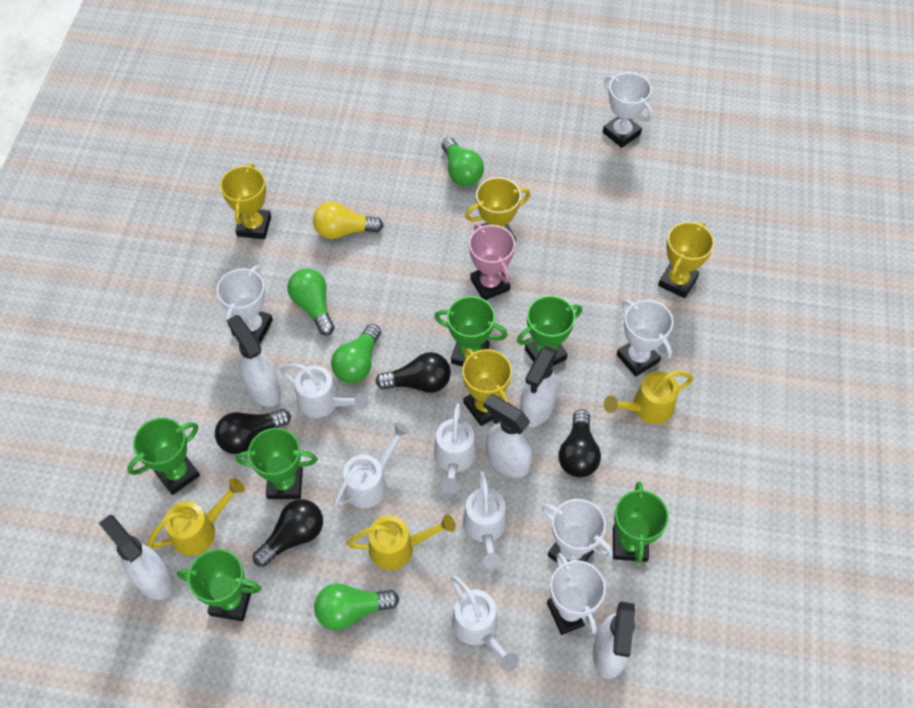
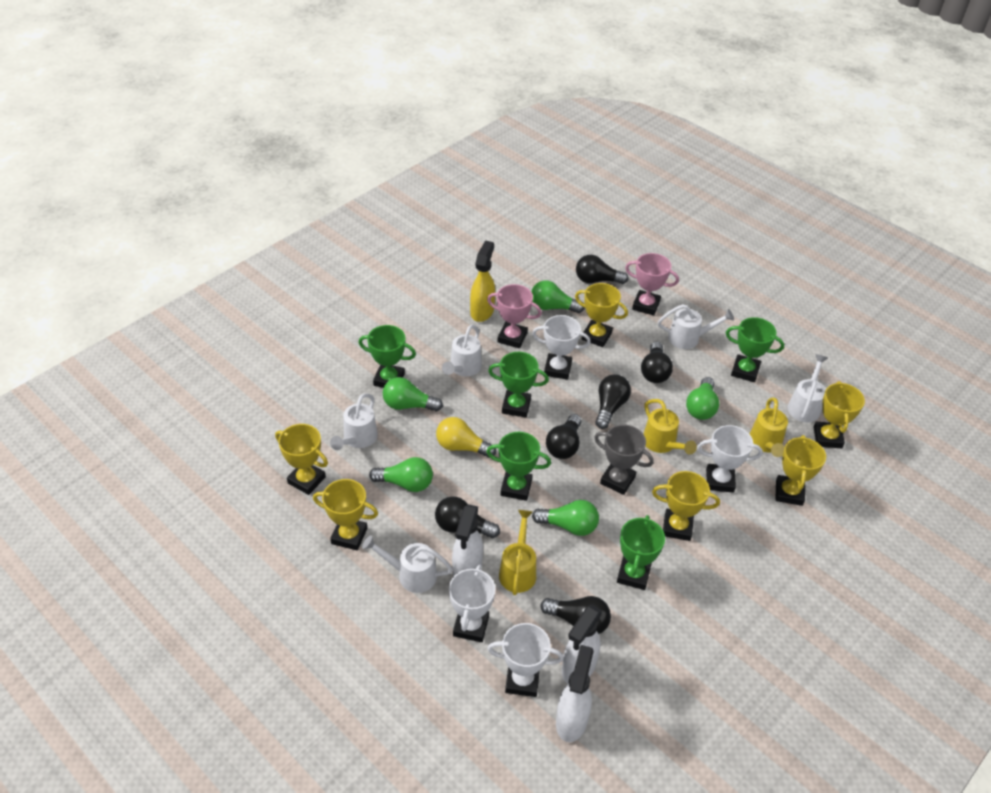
black light bulb: [215,409,291,454] [253,499,323,567] [375,352,451,393] [559,409,601,477] = 4 -> [435,496,500,538] [541,596,611,634] [546,414,581,459] [576,255,629,284] [595,374,631,429] [641,342,673,383] = 6
green light bulb: [287,268,335,336] [314,583,399,630] [331,324,381,383] [441,137,484,186] = 4 -> [369,457,433,492] [383,377,443,412] [531,280,585,313] [532,500,599,536] [686,377,719,420] = 5
green trophy: [127,418,200,495] [177,549,262,621] [236,428,318,499] [434,296,508,367] [517,296,582,366] [613,481,669,563] = 6 -> [359,325,416,388] [486,432,551,501] [488,352,549,418] [617,515,665,590] [726,317,784,382] = 5
grey trophy: none = 0 -> [594,425,654,495] = 1
pink trophy: [469,224,515,300] = 1 -> [487,284,542,348] [625,253,679,316] = 2
white spray bottle: [99,515,173,600] [226,315,281,407] [483,394,533,478] [520,346,558,427] [593,602,635,679] = 5 -> [452,504,483,577] [556,645,594,742] [562,605,602,684] = 3
white trophy: [216,266,273,344] [542,499,613,562] [547,553,606,635] [603,72,653,148] [617,300,673,377] = 5 -> [449,565,495,642] [487,623,564,697] [532,315,591,380] [697,425,763,493] = 4
yellow spray bottle: none = 0 -> [470,240,495,322] = 1
yellow trophy: [220,163,271,239] [462,348,512,426] [465,177,530,241] [658,222,714,298] = 4 -> [275,424,328,495] [313,479,378,550] [575,283,628,347] [652,471,720,541] [775,435,826,506] [814,381,865,449] = 6

